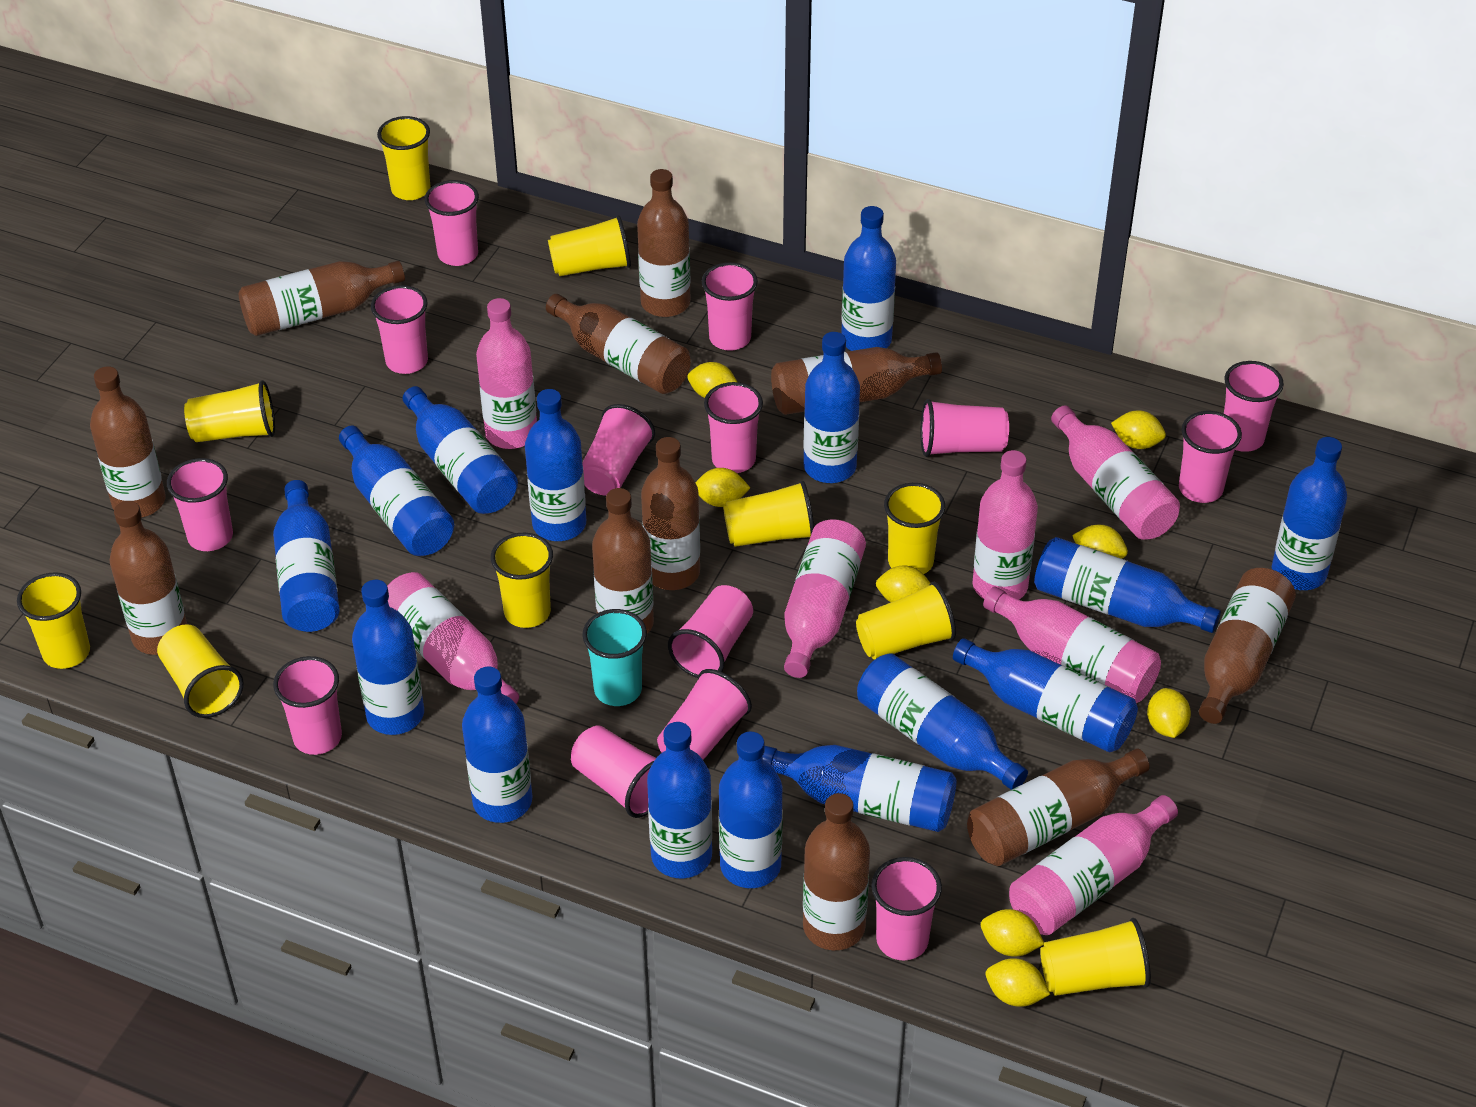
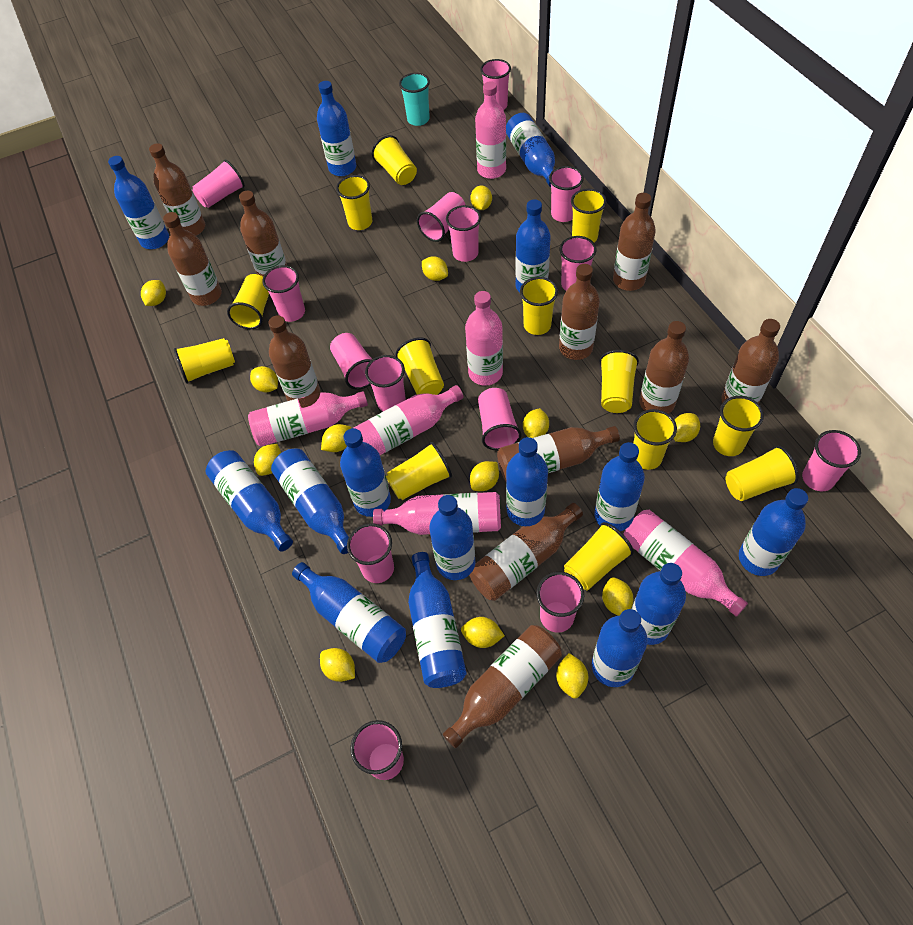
pink bottle: [387,572,519,704] [476,298,537,449] [784,520,866,678] [973,450,1038,600] [983,587,1161,703] [1009,795,1178,935] [1051,405,1180,540] = 7 -> [248,391,368,446] [354,385,463,455] [373,492,501,535] [465,291,503,386] [475,81,506,179] [623,510,748,617] = 6
yellow cup: [17,572,90,669] [157,624,244,718] [184,380,275,442] [377,116,431,200] [491,533,553,628] [548,215,631,276] [723,480,814,547] [856,582,956,660] [884,483,945,574] [1040,918,1151,996] = 10 -> [174,338,235,384] [227,274,269,329] [336,175,372,230] [372,135,417,185] [386,442,452,500] [395,337,444,395] [520,277,558,335] [564,522,634,591] [571,189,606,242] [600,350,639,413] [633,409,677,470] [713,396,764,456] [726,446,799,501] = 13
yellow lemon: [687,362,737,398] [695,468,750,507] [876,565,930,602] [981,909,1044,956] [986,958,1050,1007] [1072,525,1128,559] [1111,411,1166,449] [1147,688,1191,738] = 8 -> [141,280,166,306] [250,366,278,393] [254,444,281,476] [320,648,355,682] [321,424,352,452] [422,256,448,281] [461,617,505,648] [470,186,492,210] [470,461,499,491] [523,408,549,438] [556,653,588,699] [602,577,633,616] [674,413,700,442] = 13

